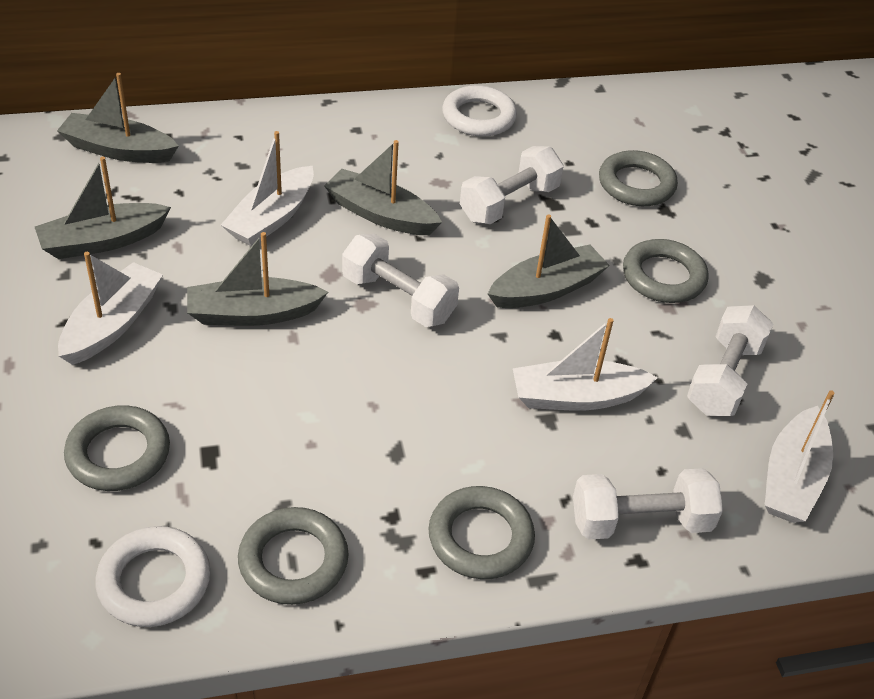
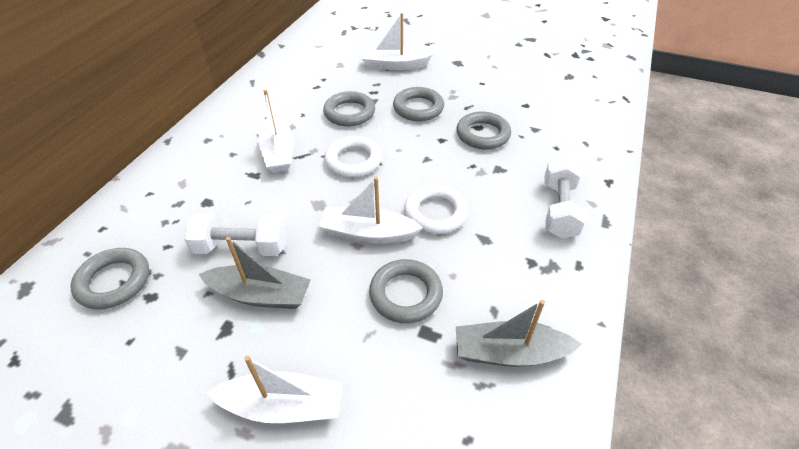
grey boat: [35,157,171,259] [57,73,179,163] [187,232,328,326] [324,140,442,235] [488,214,610,308] = 5 -> [199,237,311,309] [456,300,582,367] = 2
white dumbbell: [342,234,459,327] [460,146,564,224] [573,468,723,540] [687,305,773,416] = 4 -> [184,213,286,256] [544,157,587,239] = 2

